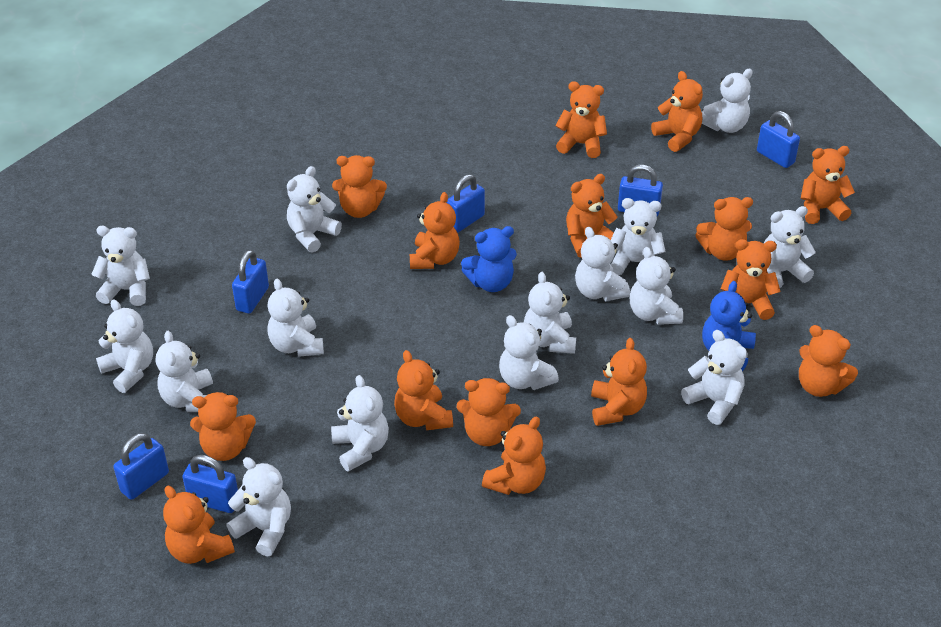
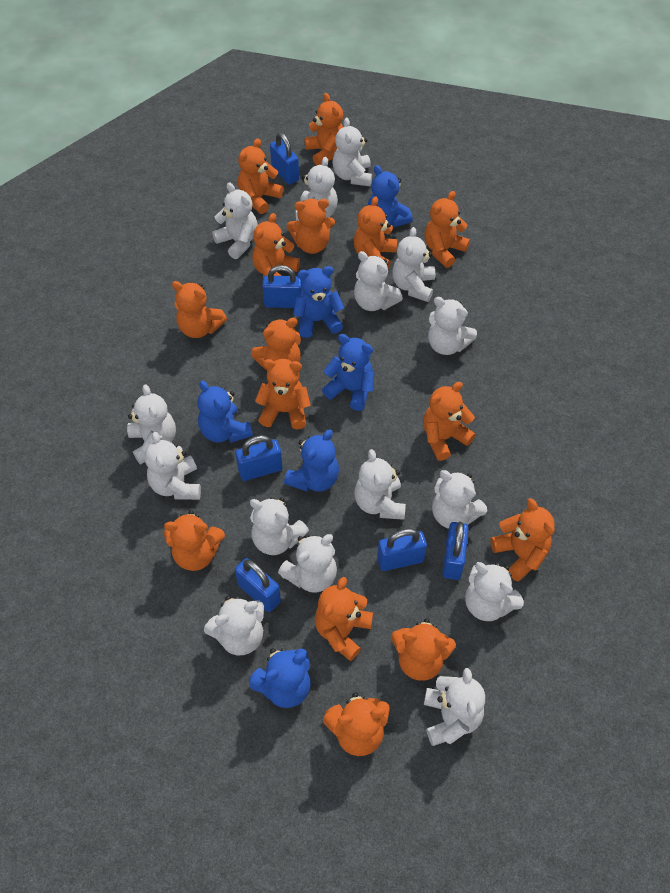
blue teddy bear: [461,226,517,292] [702,281,756,371] = 2 -> [198,380,253,443] [249,648,311,708] [284,429,339,492] [293,266,345,338] [322,334,374,411] [368,165,413,228] = 6

